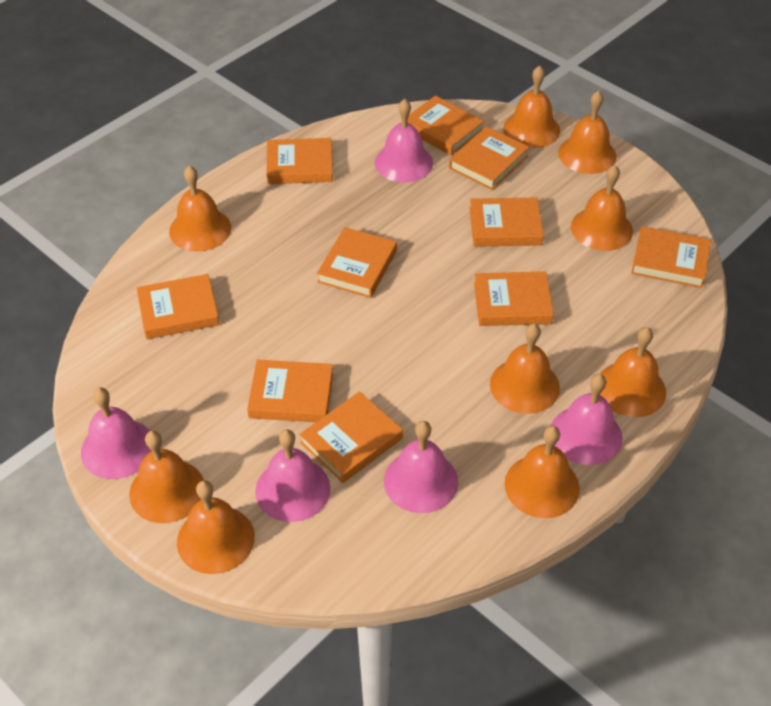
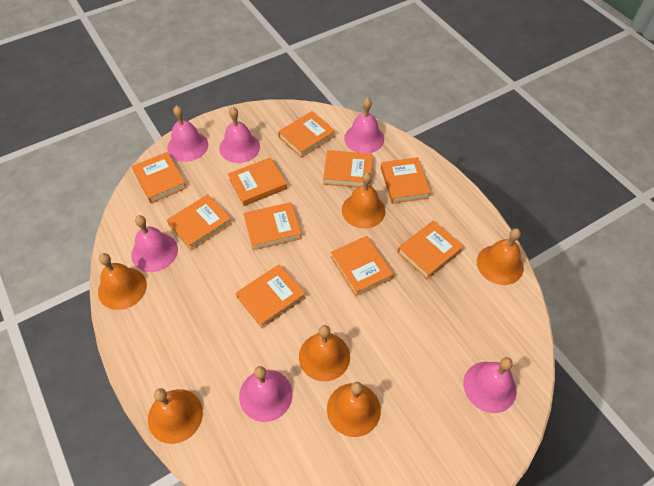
orange bell: [129,431,204,523] [169,166,231,252] [177,480,255,574] [490,324,560,414] [503,66,560,148] [504,426,580,518] [558,90,617,174] [571,165,633,251] [600,327,666,417] = 9 -> [98,253,147,310] [148,388,203,444] [299,325,350,381] [327,382,381,437] [342,172,385,229] [477,228,524,285] = 6
pink bell: [81,388,151,479] [255,429,331,522] [375,99,433,182] [384,421,458,513] [551,374,623,465] = 5 -> [131,215,178,272] [167,105,208,162] [219,107,260,163] [239,366,293,422] [344,98,384,153] [463,357,517,413] = 6

